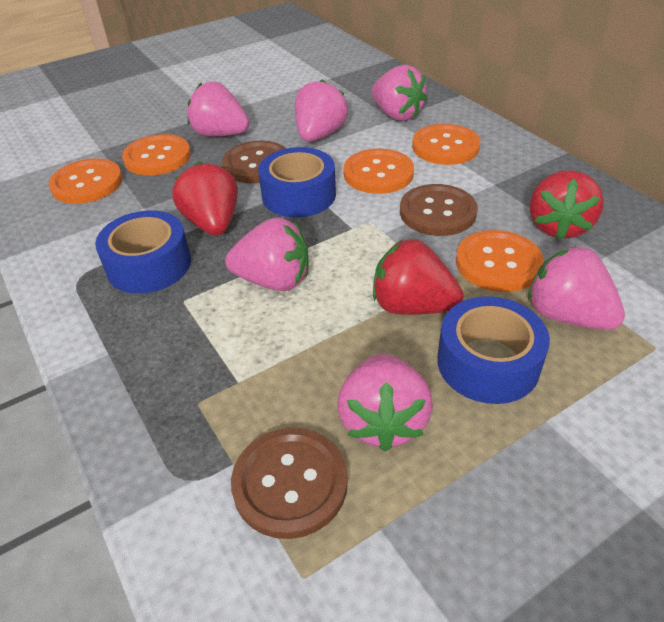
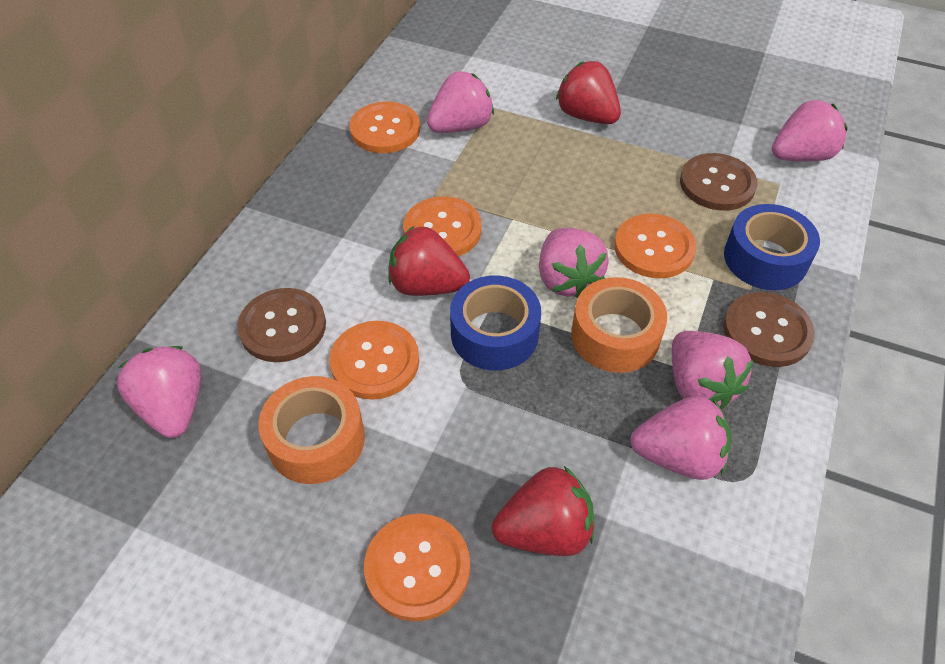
blue tape: [95,210,191,294] [258,147,336,218] [437,296,550,404] = 3 -> [450,276,541,370] [724,204,820,290] = 2
orange tape: none = 0 -> [259,376,365,484] [571,277,667,373] = 2

